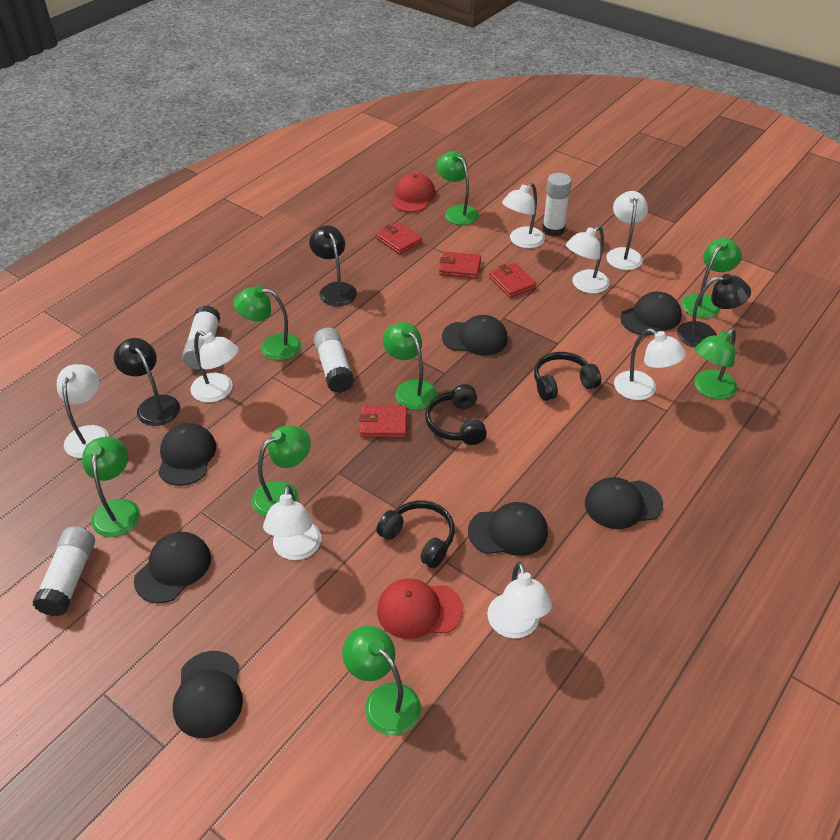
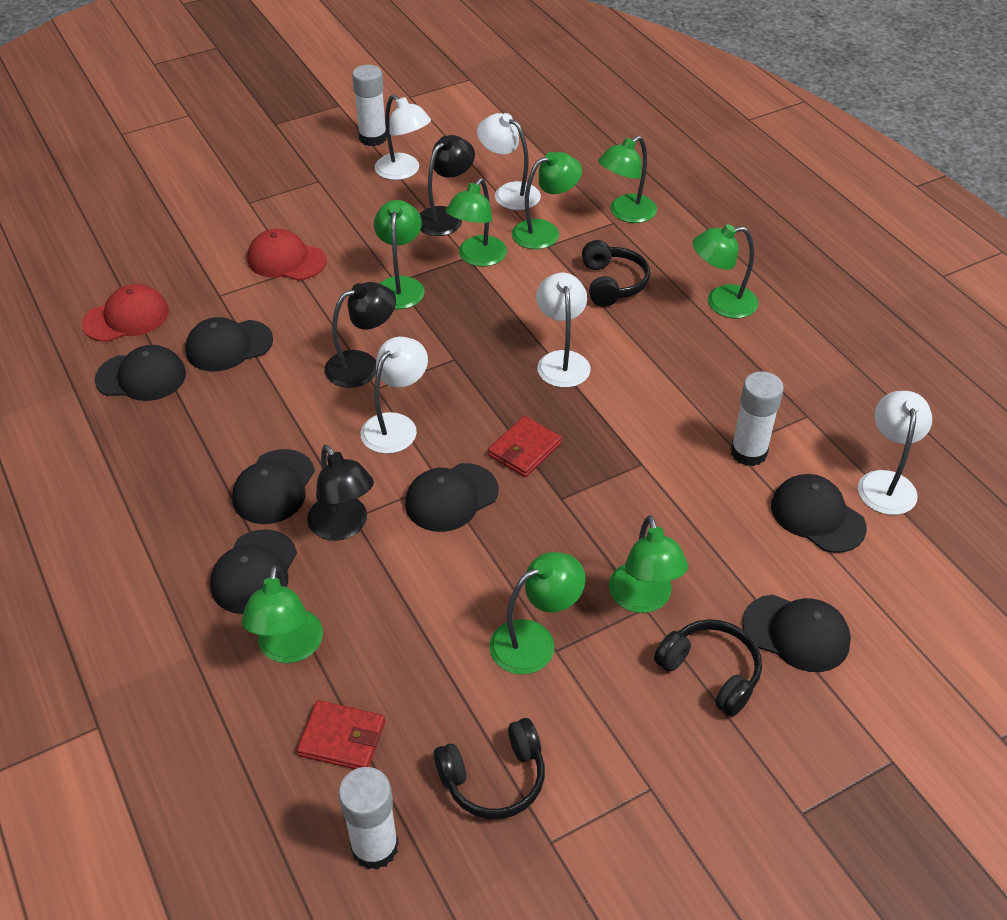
red wallet: [359,406,407,438] [376,222,422,255] [439,252,481,279] [489,263,536,298] = 4 -> [297,700,385,769] [488,416,562,477] = 2
white glue stick: [33,527,95,616] [182,305,220,369] [314,328,354,393] [542,173,572,237] = 4 -> [338,767,399,870] [352,65,387,146] [731,371,784,466] = 3
white lamp: [57,364,109,458] [190,331,239,403] [263,485,321,560] [487,562,552,638] [502,182,545,248] [566,226,610,294] [606,191,648,270] [614,329,686,400] = 8 -> [361,337,428,454] [375,95,431,180] [477,113,541,210] [536,273,591,388] [858,391,932,515] = 5

